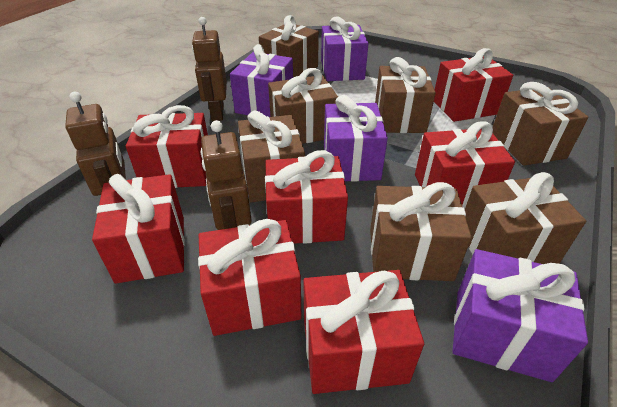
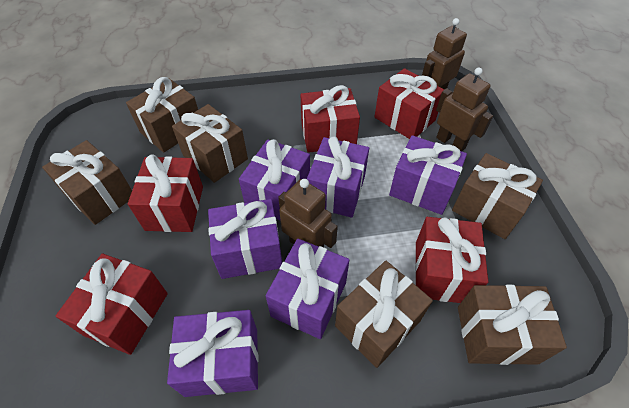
brown gift: [238,110,305,202] [259,15,319,77] [268,68,338,144] [370,182,472,281] [375,57,436,133] [465,172,586,264] [493,82,589,166] = 7 -> [42,140,132,225] [126,77,198,153] [172,104,248,183] [335,261,433,368] [452,153,543,239] [458,285,567,365] = 6
purple gift: [230,44,293,117] [321,17,369,81] [324,95,388,182] [453,249,588,382] = 4 -> [167,310,258,397] [208,199,282,279] [239,139,310,221] [266,239,349,339] [307,136,369,218] [389,135,467,215] = 6
red gift: [92,174,185,284] [126,105,208,188] [198,219,302,336] [265,150,348,244] [303,270,424,394] [415,121,515,208] [434,48,513,122] = 7 -> [56,254,168,355] [128,155,203,232] [301,85,360,153] [374,68,445,139] [415,217,488,303] = 5

